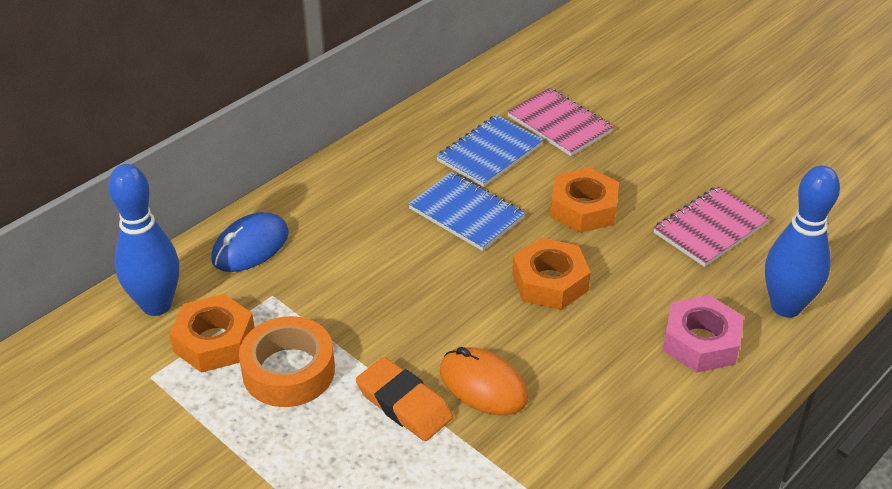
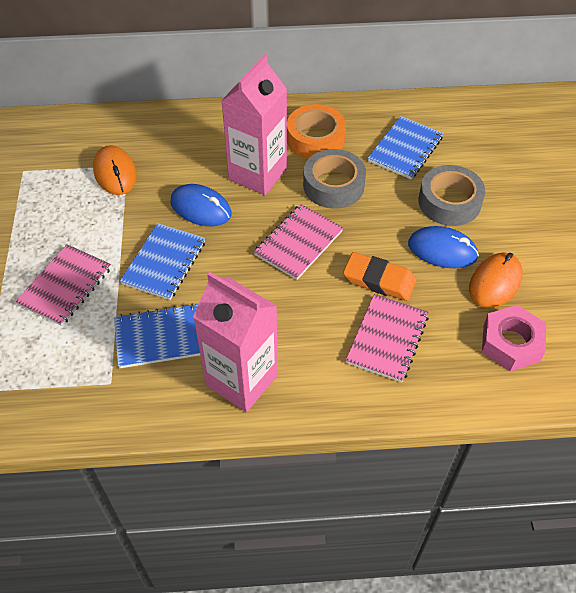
blue bowling pin: [108,164,179,316] [765,165,840,318] = 2 -> none = 0
blue mouse: [211,212,289,272] = 1 -> [171,184,232,226] [408,226,479,268] = 2
blue notebook: [408,172,525,251] [437,115,543,187] = 2 -> [114,303,200,368] [120,223,205,300] [368,116,444,179] = 3
grey tape: none = 0 -> [303,149,366,209] [418,165,486,226] = 2
orange mouse: [440,347,528,415] = 1 -> [93,145,137,195] [469,253,522,308] = 2
orange nut: [169,294,255,373] [512,238,591,310] [550,167,619,233] = 3 -> none = 0
pink carton: none = 0 -> [193,272,278,412] [221,54,287,195] = 2
pink notebook: [507,88,613,156] [654,186,770,267] = 2 -> [15,244,111,326] [254,204,343,280] [346,294,429,383] = 3

